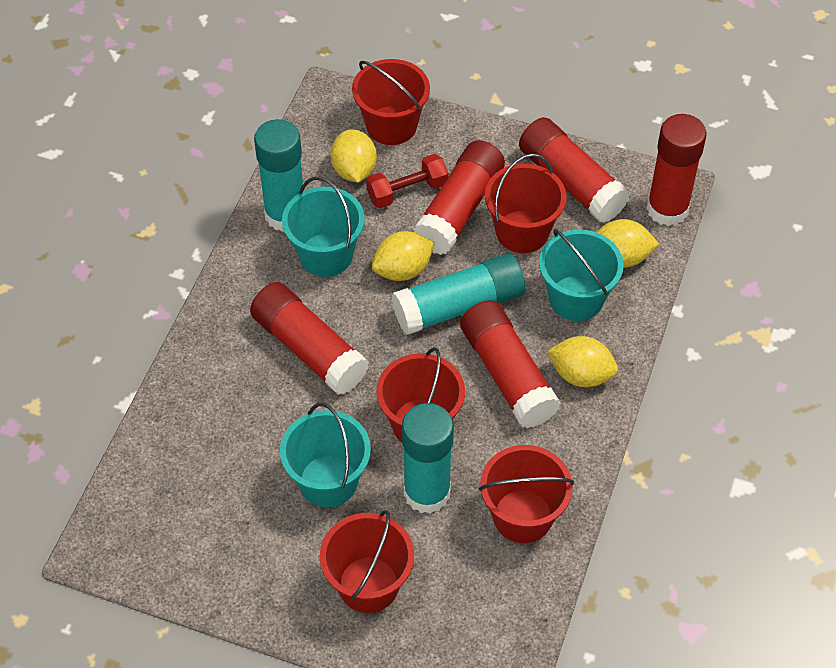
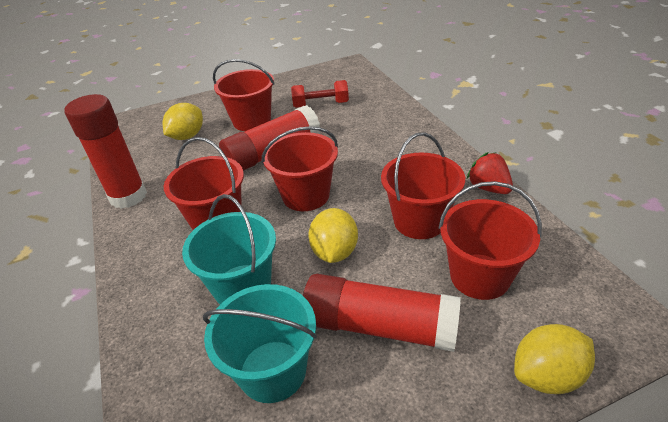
red glue stick: [250,282,369,395] [413,140,505,255] [460,300,561,428] [519,117,630,223] [646,114,707,226] = 5 -> [64,94,147,209] [219,105,320,171] [303,274,461,352] = 3
red strawberry: none = 0 -> [467,152,513,194] = 1
turquoise bucket: [280,403,371,507] [282,177,365,277] [539,229,624,321] = 3 -> [182,194,276,304] [203,284,317,403] = 2
turquoise glue stick: [254,119,303,232] [392,253,525,335] [402,403,454,514] = 3 -> none = 0
yellow lemon: [330,129,377,183] [372,231,435,281] [547,336,618,387] [597,219,659,268] = 4 -> [163,103,203,140] [308,208,358,263] [514,324,595,394] = 3

